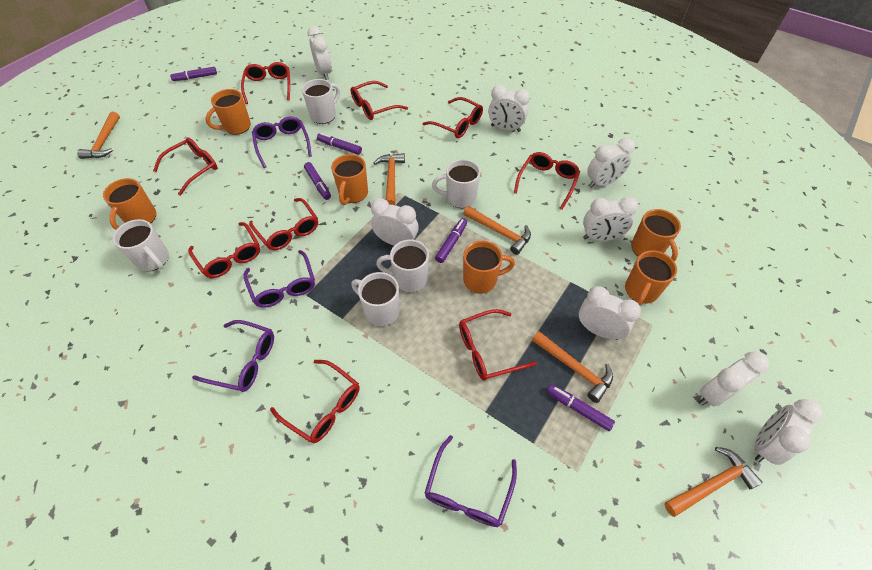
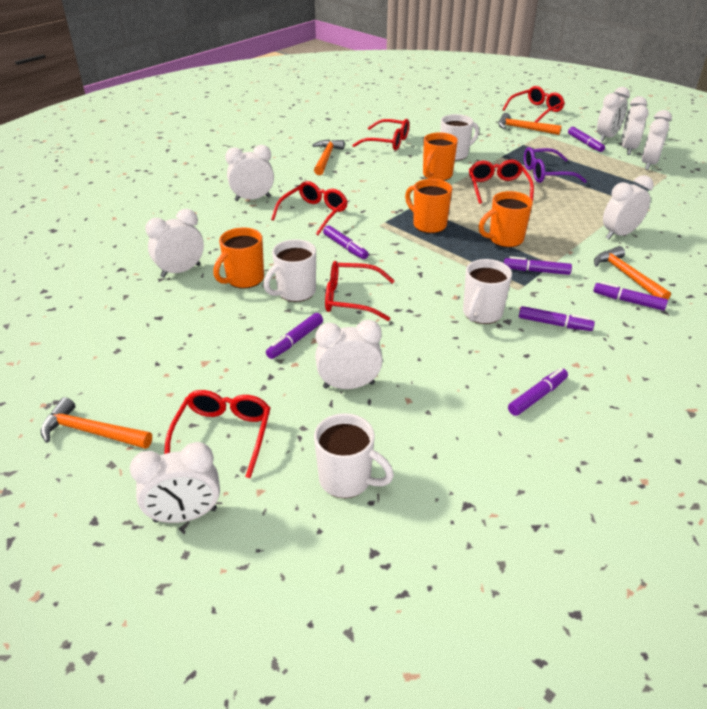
orange hammer: [77,112,120,159] [374,153,405,205] [463,206,531,255] [532,331,613,403] [664,447,763,517] = 5 -> [40,397,152,449] [312,139,345,175] [498,113,562,135] [594,246,671,299] = 4
orange mug: [103,178,156,230] [205,89,251,135] [331,154,368,205] [463,241,515,294] [625,250,677,305] [631,209,681,261] = 6 -> [213,227,264,288] [405,179,452,233] [423,132,458,181] [479,191,533,248] = 4
purple glasses: [192,320,274,392] [244,250,315,308] [252,116,312,168] [424,435,517,527] = 4 -> [524,147,587,183] = 1
purple marker: [170,67,217,81] [304,162,331,200] [317,133,362,155] [435,218,467,263] [547,384,615,431] = 5 -> [266,313,323,359] [323,225,369,259] [504,256,572,275] [508,368,568,416] [519,306,595,331] [568,127,605,152] [593,282,668,311] = 7
red glasses: [153,137,217,196] [188,222,260,278] [241,62,290,104] [249,198,318,250] [270,360,360,443] [351,81,408,120] [422,97,483,138] [459,309,537,381] [514,152,580,210] = 9 -> [165,390,271,478] [271,181,348,235] [325,261,395,321] [353,119,409,150] [469,160,534,204] [502,86,565,122] = 6
white mug: [113,219,169,271] [302,79,340,124] [351,272,400,326] [376,240,429,292] [432,159,481,208] = 5 -> [264,239,316,302] [314,413,394,498] [441,114,479,161] [463,259,512,324] = 4

